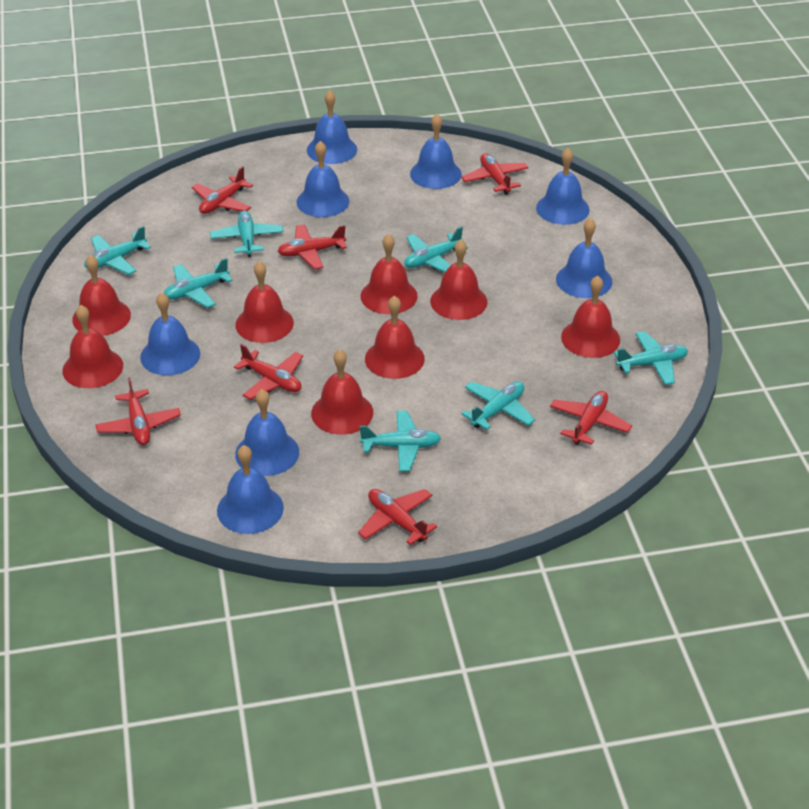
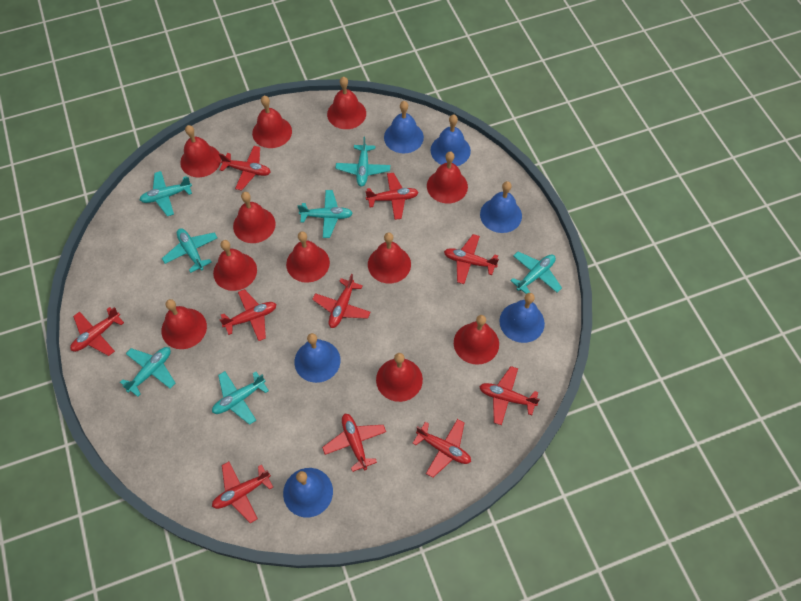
blue bell: [140,292,200,375] [217,445,284,534] [235,389,299,476] [297,141,349,217] [307,90,357,164] [410,114,462,189] [536,148,590,225] [556,218,613,298] = 8 -> [283,468,333,518] [294,333,341,383] [384,101,424,153] [430,115,471,166] [480,181,522,233] [499,293,545,343] = 6
red bell: [62,305,123,388] [72,254,131,336] [235,261,294,343] [311,349,373,435] [360,234,418,314] [365,296,425,379] [430,239,488,320] [561,275,620,358] = 8 -> [161,299,207,349] [180,125,221,177] [213,240,257,291] [233,192,276,243] [252,96,292,148] [286,231,330,283] [327,77,366,129] [368,232,411,283] [376,353,423,402] [427,152,468,204] [454,315,499,365] = 11
red plane: [95,377,181,445] [192,166,253,214] [234,344,303,400] [277,224,347,270] [358,489,437,545] [461,153,529,195] [550,391,632,445] = 7 -> [70,307,124,356] [212,462,273,523] [219,146,271,191] [219,289,277,341] [312,274,371,328] [322,414,386,472] [365,173,419,220] [413,419,471,478] [444,234,499,284] [479,366,540,425] = 10

